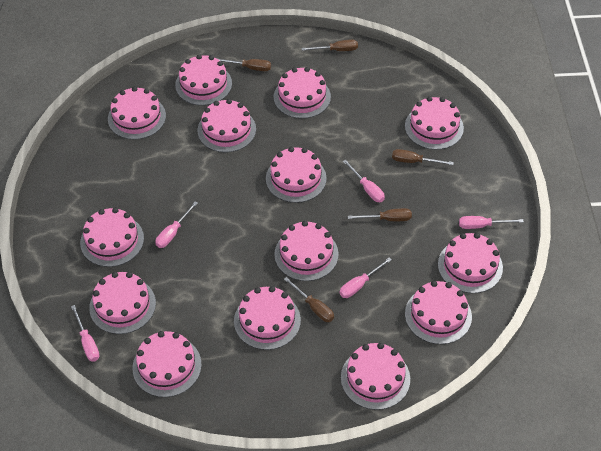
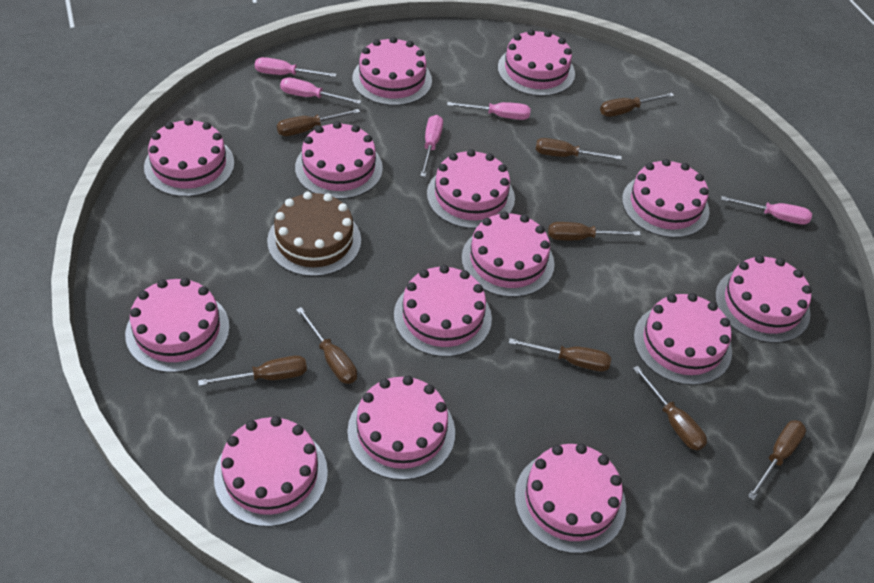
brown cake: none = 0 -> [267,192,361,277] = 1
brown screwdriver: [217,58,271,71] [284,277,334,322] [302,39,358,51] [348,208,412,221] [392,149,454,165] = 5 -> [198,355,307,386] [277,109,360,136] [296,307,357,384] [509,338,611,371] [536,138,622,160] [548,222,641,240] [600,93,674,117] [633,366,707,450] [748,420,806,500] = 9

